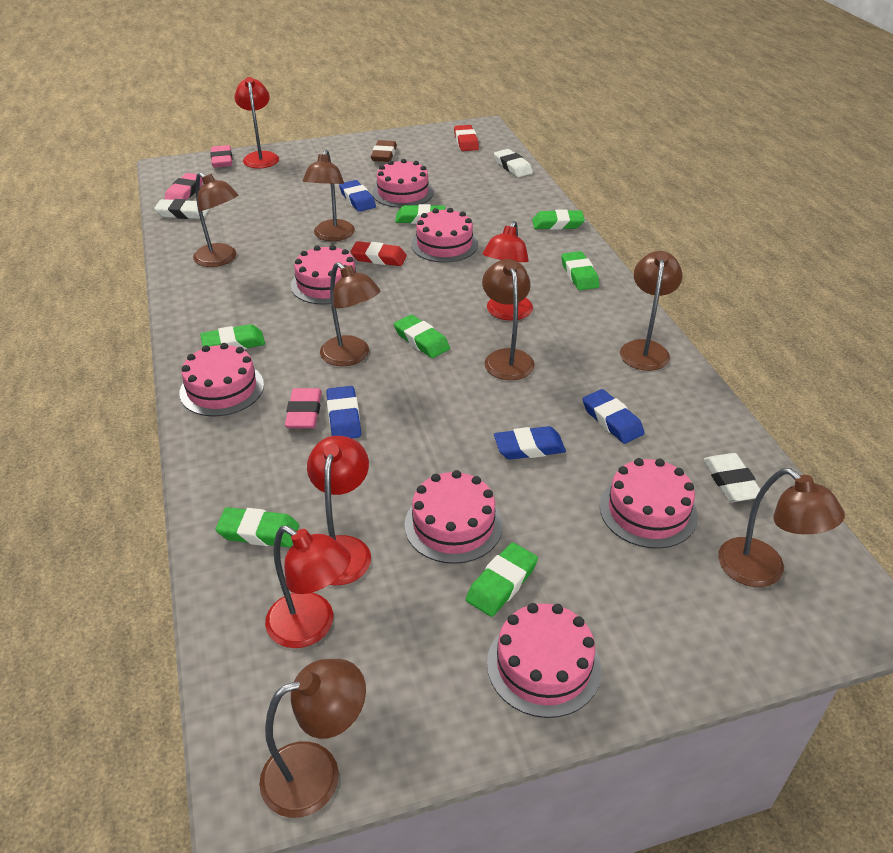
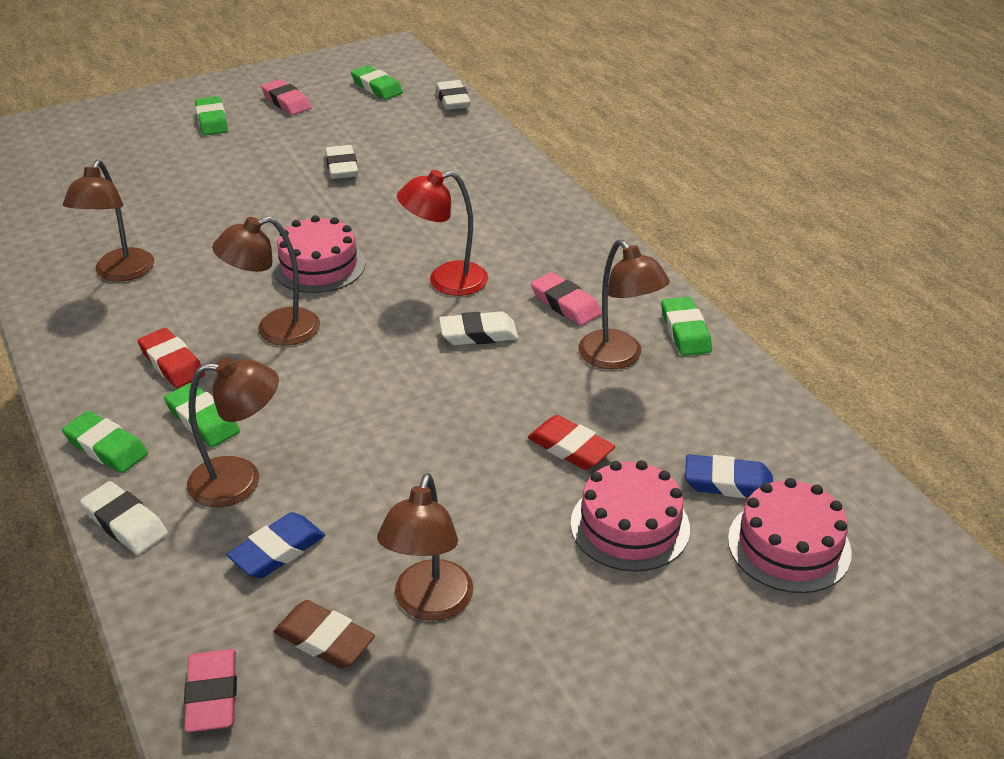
blue eraser: [326,386,361,438] [339,180,376,212] [494,426,566,460] [583,389,644,444] = 4 -> [227,512,325,578] [685,454,773,498] = 2
brown lamp: [193,172,238,267] [259,659,366,818] [303,150,355,241] [320,262,380,366] [482,259,535,380] [620,251,683,371] [718,468,845,587] = 7 -> [63,160,154,282] [187,357,279,507] [212,216,320,345] [377,473,473,621] [578,240,670,369] = 5
green eraser: [200,324,265,350] [216,507,299,547] [394,314,450,358] [395,204,445,224] [466,542,538,617] [532,209,585,230] [561,251,600,290] = 7 -> [62,411,148,473] [164,382,240,447] [195,96,228,135] [351,65,403,100] [661,297,712,356] = 5
pink cake: [179,343,264,416] [291,245,358,305] [372,159,434,208] [404,470,503,564] [411,208,478,263] [487,603,601,718] [600,458,698,549] = 7 -> [273,215,365,293] [570,460,690,572] [728,478,852,593] = 3
red lamp: [234,77,279,169] [265,525,351,648] [307,436,371,585] [482,221,533,320] = 4 -> [397,170,488,296] = 1
white eraser: [154,199,209,219] [494,149,533,177] [704,453,764,502] = 3 -> [80,481,168,555] [325,145,358,179] [436,80,471,110] [439,311,518,345] = 4

